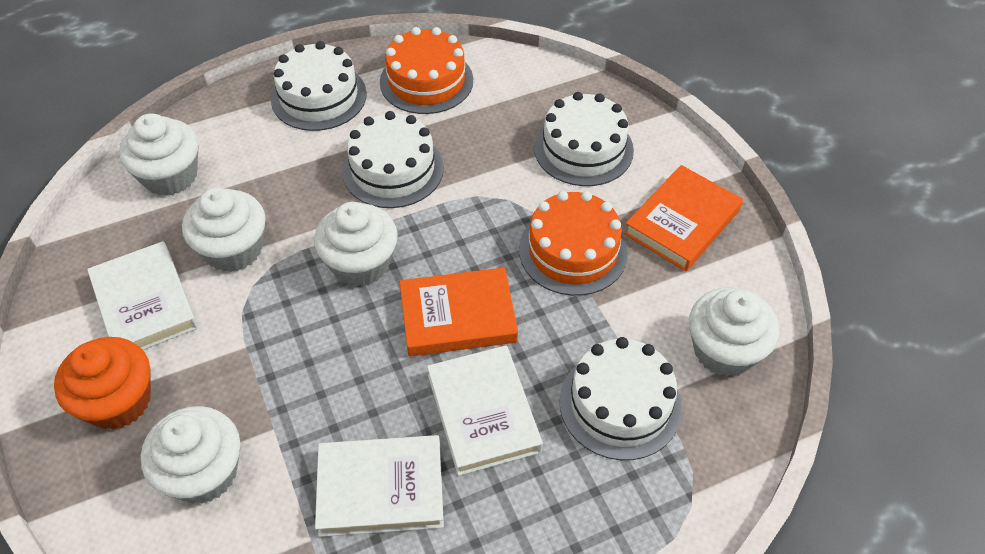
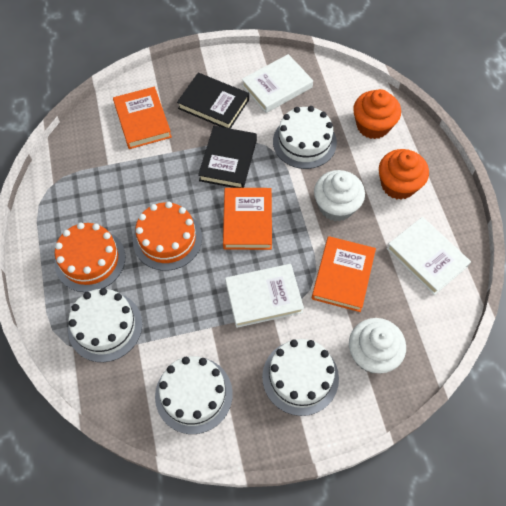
black book: none = 0 -> [177,73,249,129] [198,126,257,188] = 2
orange book: [399,267,518,357] [624,165,743,271] = 2 -> [113,87,172,149] [223,188,272,250] [312,236,376,312] = 3
orange cupcake: [54,337,151,430] = 1 -> [353,89,401,139] [379,149,429,200] = 2
white cupcake: [119,114,198,196] [141,406,240,504] [182,187,266,272] [314,202,398,287] [689,287,779,377] = 5 -> [314,170,365,222] [349,318,406,373] = 2

